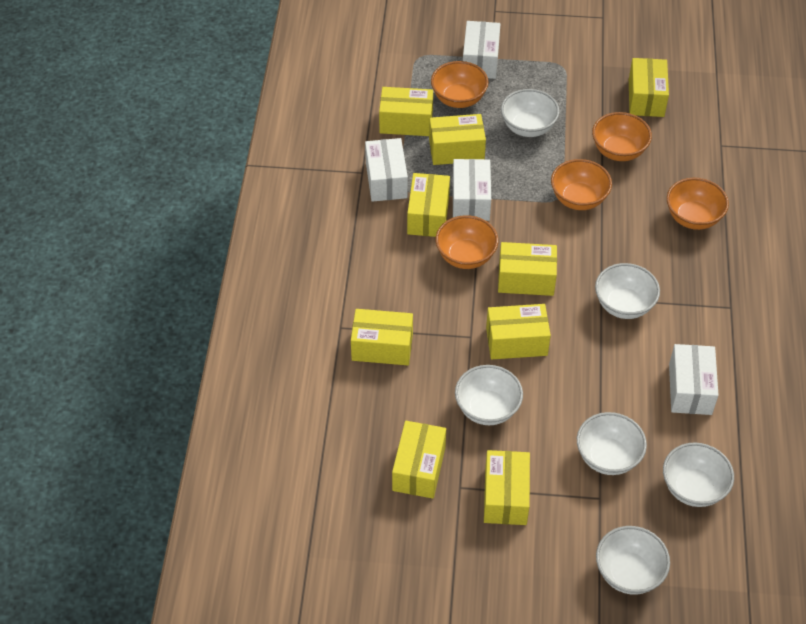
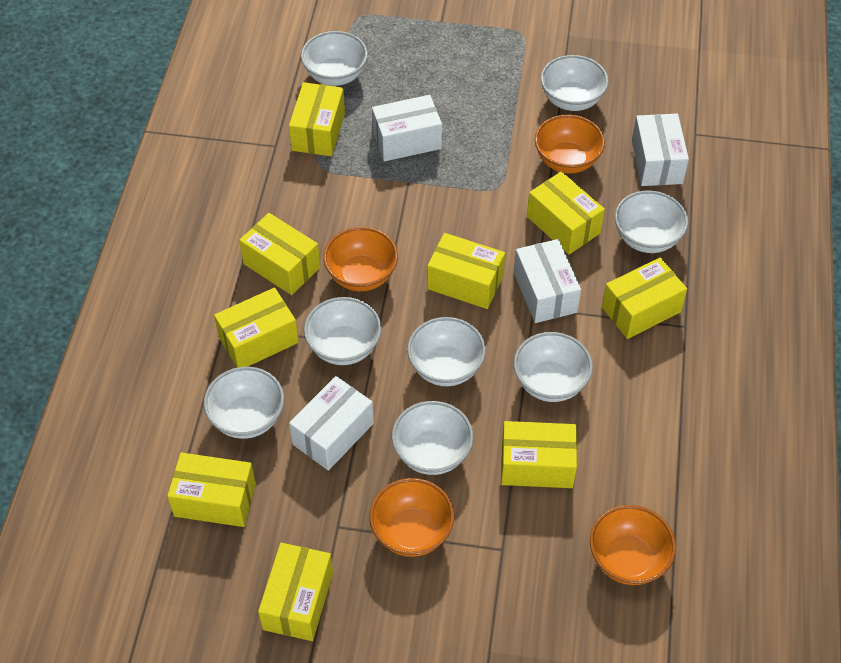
orange bowl: [431,61,489,108] [435,215,498,269] [551,159,612,210] [592,112,652,161] [667,178,729,230] = 5 -> [323,227,398,291] [369,478,454,557] [535,115,605,174] [590,505,676,585] = 4
white bowl: [455,365,523,425] [501,89,560,137] [577,412,647,475] [595,263,660,319] [596,526,670,595] [663,443,734,507] = 6 -> [204,367,284,439] [301,31,368,86] [304,297,382,365] [392,401,474,475] [407,317,486,386] [514,332,593,402] [541,55,609,111] [615,190,688,253] = 8

